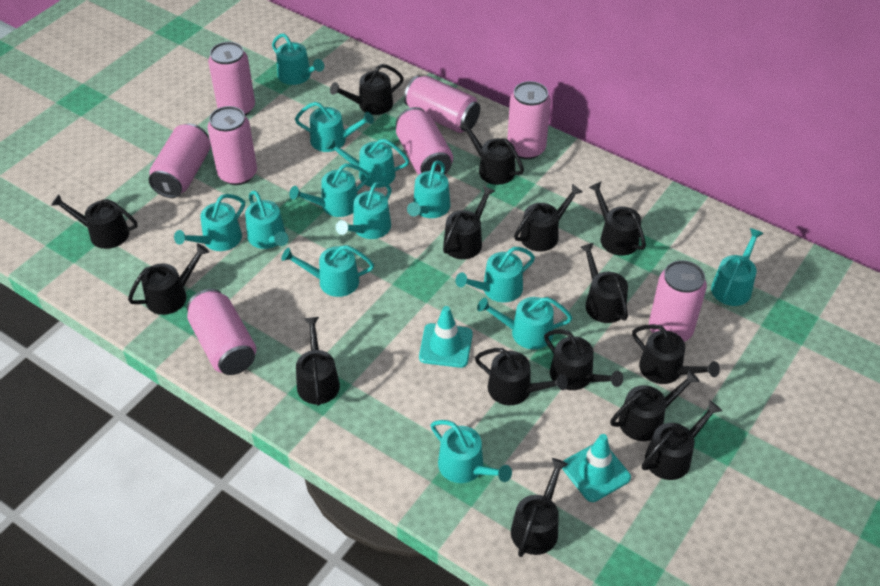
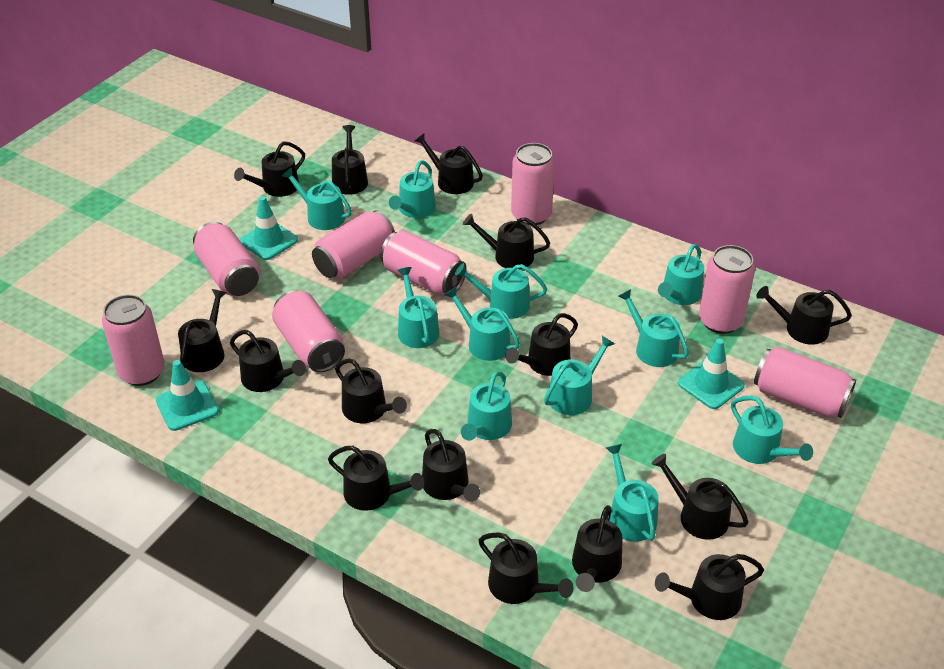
turquoise traffic cone: [419,306,473,368] [562,434,631,502] = 2 -> [156,360,219,431] [240,196,298,260] [678,339,745,409] = 3
turquoise watering can: [174,194,245,251] [245,190,288,249] [272,33,324,85] [281,245,374,297] [289,163,369,217] [295,102,374,152] [326,138,409,188] [336,181,391,239] [407,160,450,218] [430,420,512,483] [456,247,535,302] [477,297,572,349] [711,228,764,306] = 13 -> [282,168,352,230] [389,160,436,218] [397,267,439,348] [445,286,520,361] [455,263,547,319] [461,371,512,441] [544,336,615,415] [606,444,659,542] [618,289,689,367] [658,244,704,305] [731,396,813,464] = 11

